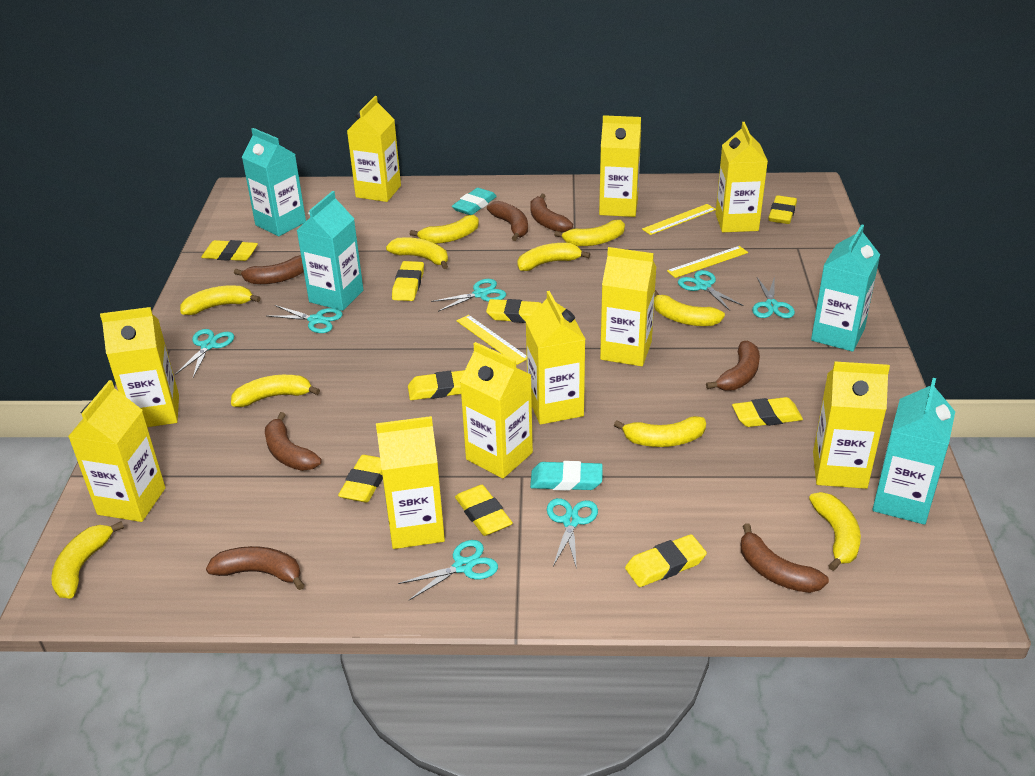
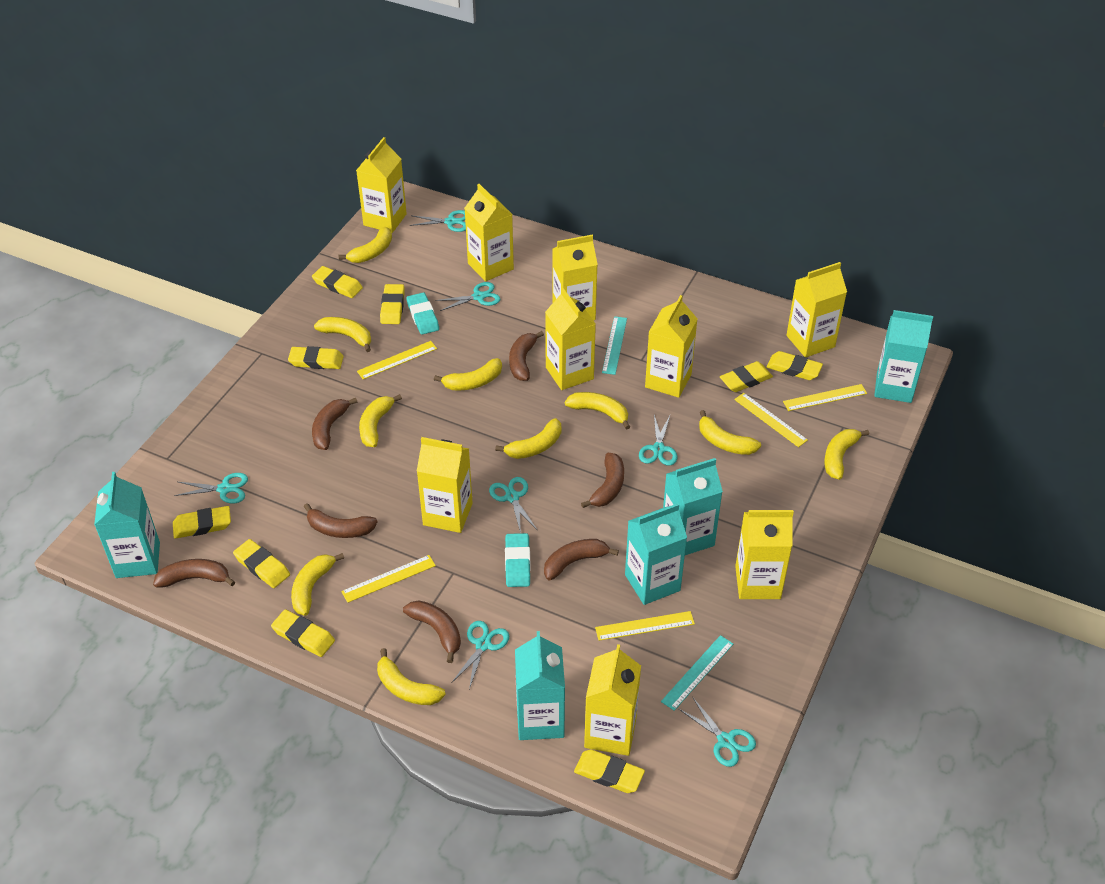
turquoise carton: [242,128,306,236] [296,191,363,311] [811,224,880,352] [872,378,955,525] = 4 -> [94,472,160,578] [515,631,565,740] [625,503,687,605] [663,458,723,555] [874,310,933,403] = 5
turquoise ruler: none = 0 -> [602,316,627,375] [661,635,733,711] = 2
yellow carton: [68,380,166,522] [100,307,179,427] [347,96,401,202] [376,416,445,549] [460,342,533,479] [525,291,585,425] [599,115,641,217] [600,247,656,366] [716,122,768,232] [813,361,890,489] = 10 -> [356,137,407,233] [417,437,473,533] [465,184,514,282] [545,288,596,390] [553,235,598,320] [584,644,641,756] [645,295,698,398] [735,510,794,599] [786,262,847,357] = 9
yellow ruler: [456,315,527,365] [642,204,716,235] [667,246,748,278] = 3 -> [341,555,436,603] [357,341,437,379] [595,611,695,641] [734,393,808,447] [783,384,867,411] = 5

